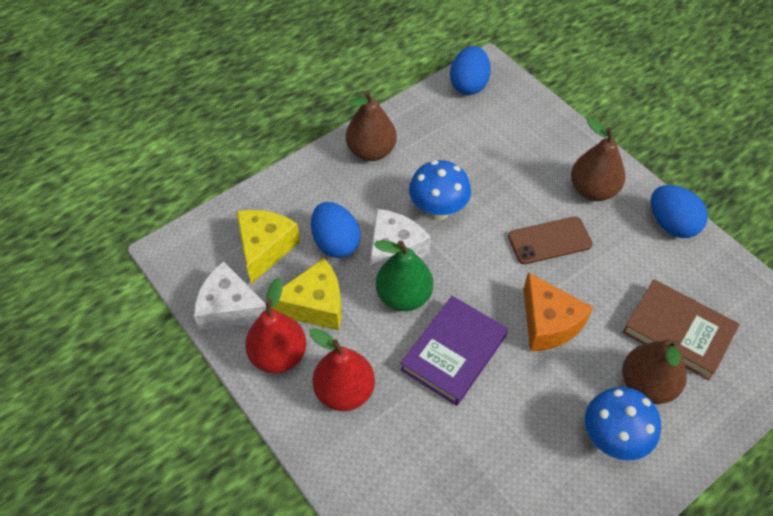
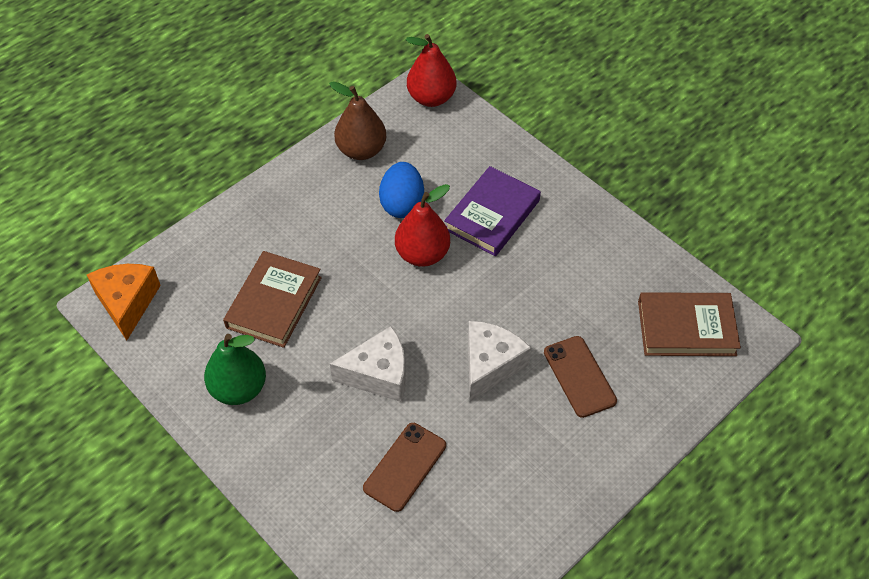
blue egg: [311,202,360,258] [450,46,491,95] [651,185,708,238] = 3 -> [379,162,424,218] = 1
blue mushroom: [409,160,471,220] [585,387,661,460] = 2 -> none = 0
brown book: [622,279,740,380] = 1 -> [223,251,322,348] [638,292,741,356] = 2
brown pear: [346,91,397,161] [571,118,625,201] [622,339,687,404] = 3 -> [329,81,386,160] = 1
brown phone: [508,216,593,264] = 1 -> [363,423,446,512] [544,336,617,418] = 2
yellow cheese: [236,210,300,284] [271,258,341,330] = 2 -> none = 0

